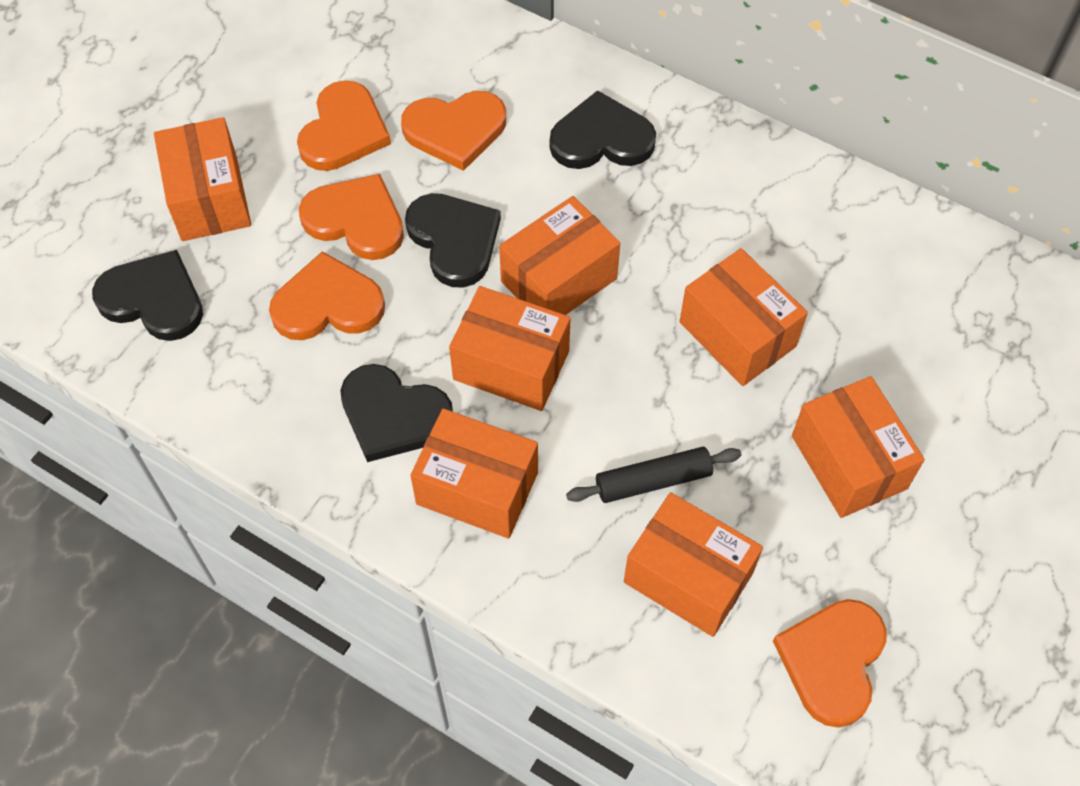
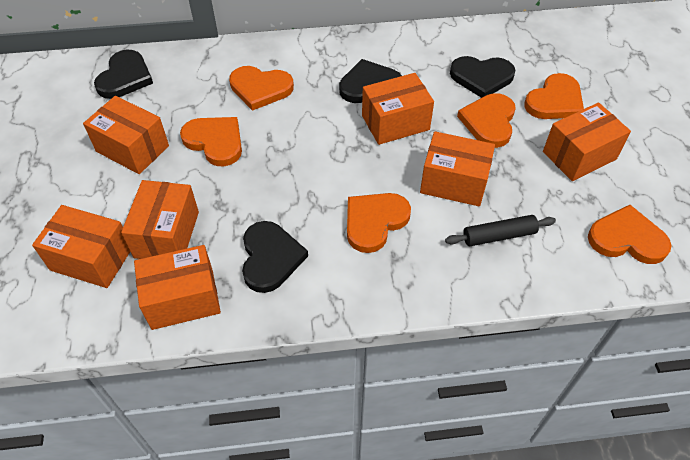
orange heart: [269,251,385,340] [297,80,391,171] [299,174,404,260] [401,91,506,171] [773,599,887,728] = 5 -> [180,117,242,166] [229,66,294,111] [347,193,411,253] [457,93,516,148] [524,73,584,119] [588,205,672,264] = 6

